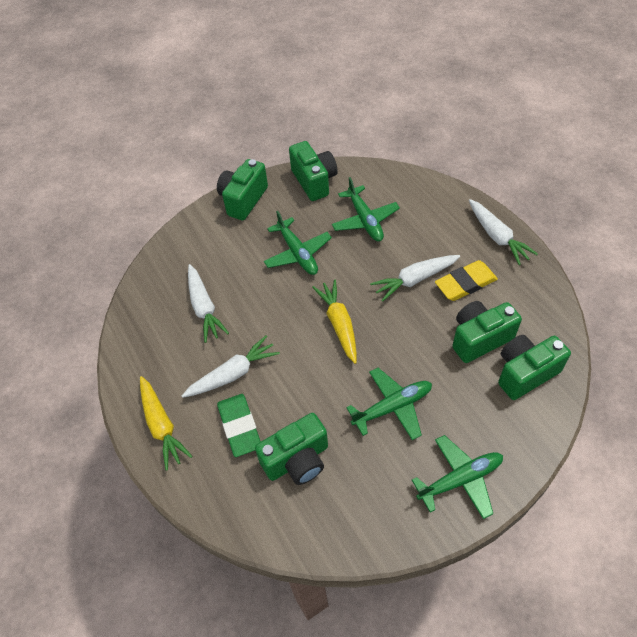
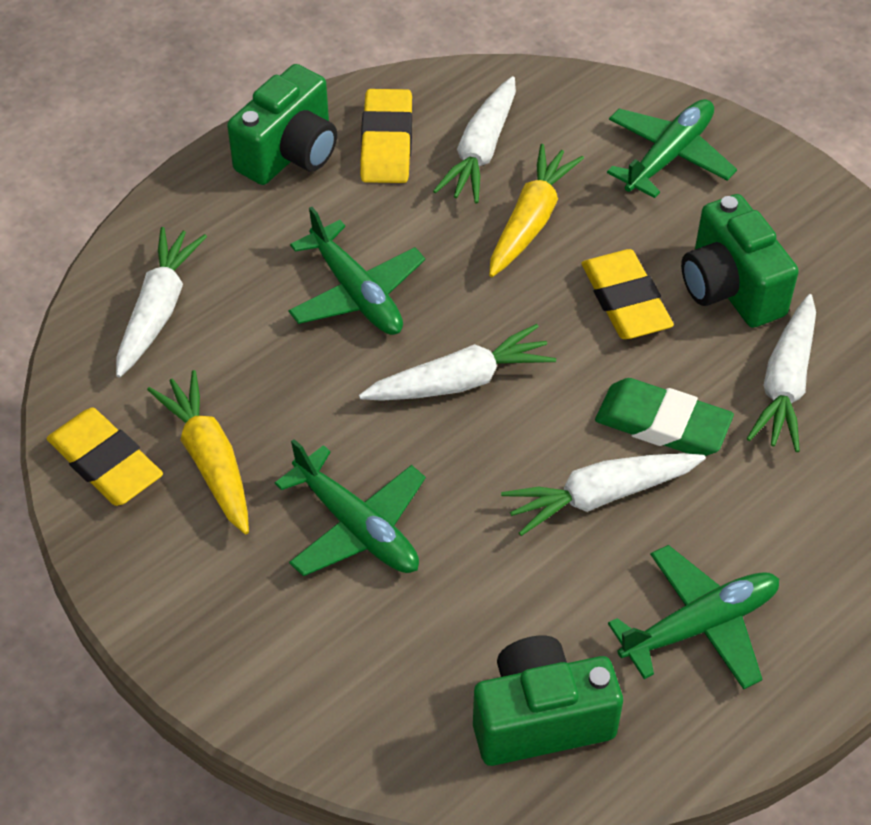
green camera: [217,159,268,221] [255,413,328,485] [289,141,338,201] [452,301,522,363] [498,335,571,400] = 5 -> [227,64,337,185] [473,636,623,766] [681,194,799,328] = 3
white carrot: [182,335,280,398] [188,264,229,343] [370,255,460,302] [469,199,538,265] = 4 -> [116,227,207,378] [359,324,556,401] [433,76,516,203] [501,453,706,536] [747,294,816,452] = 5
yellow eraser: [435,260,498,301] = 1 -> [47,408,163,506] [360,89,412,183] [582,249,674,339] = 3

